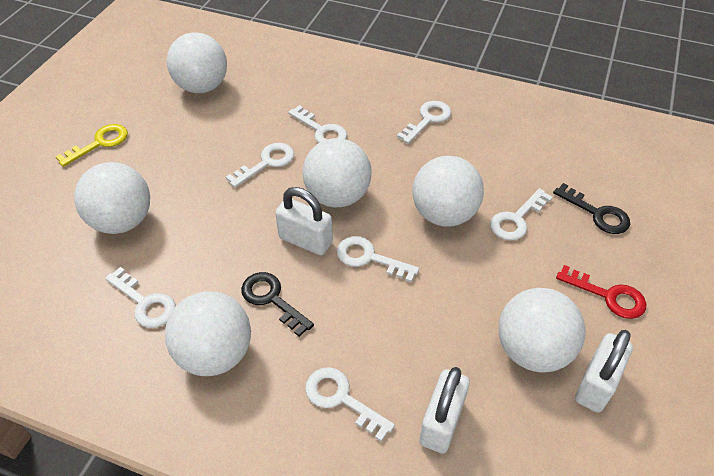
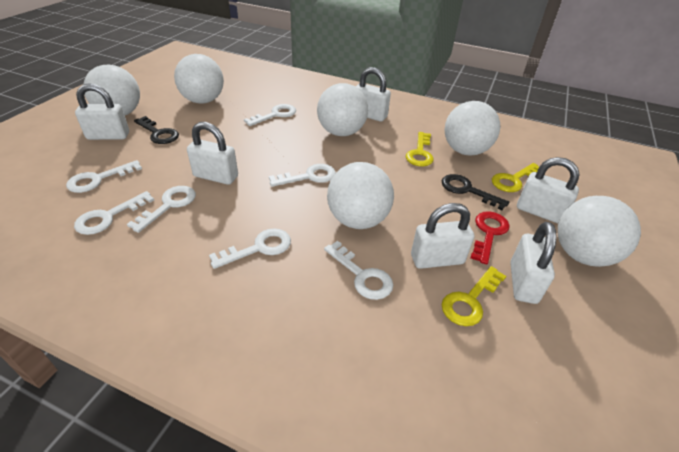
white padlock: [275,187,333,255] [419,367,470,453] [575,330,633,413] = 3 -> [75,83,129,140] [187,122,238,185] [356,67,391,122] [411,203,474,269] [510,222,557,304] [517,157,580,223] = 6
yellow key: [56,124,128,167] = 1 -> [406,132,434,166] [441,266,506,326] [492,163,539,192] = 3

